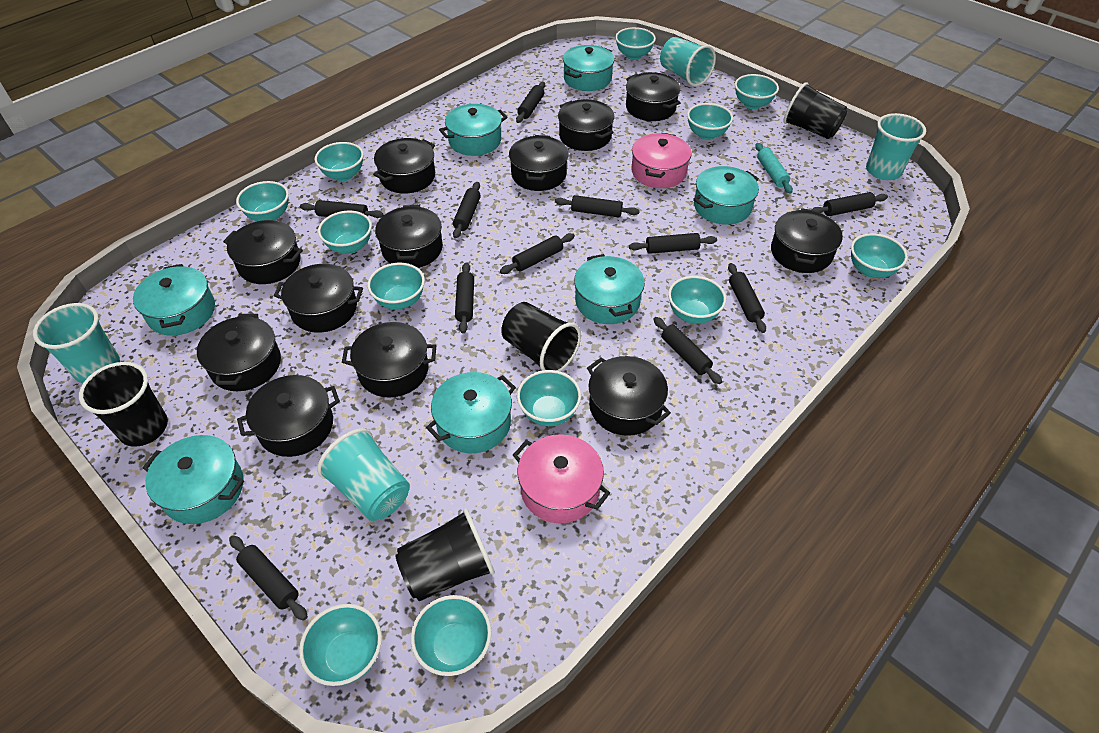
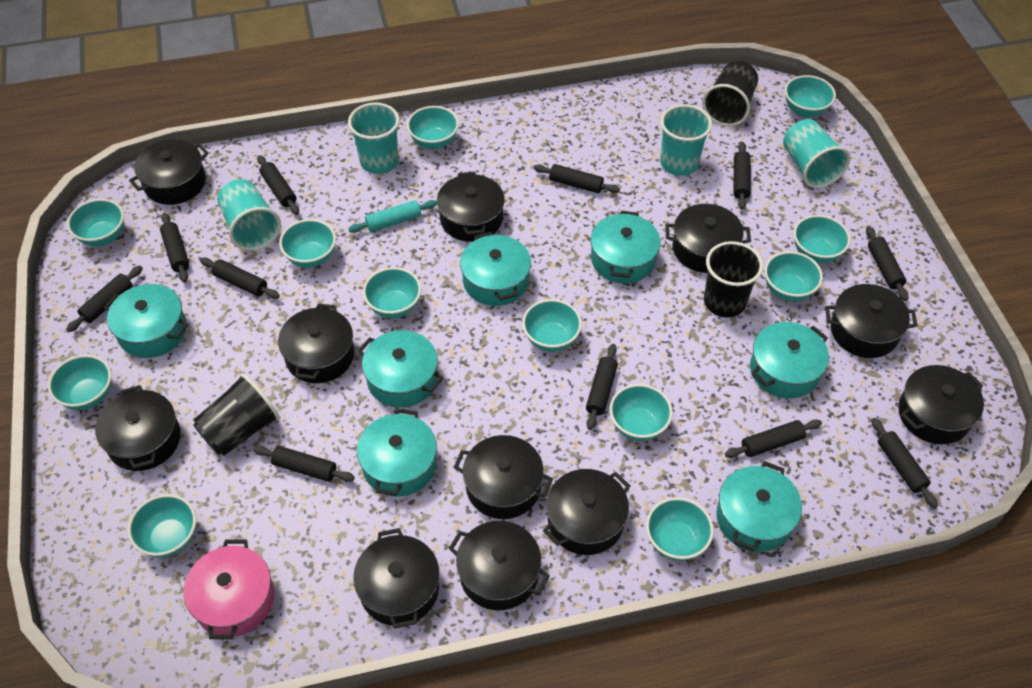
black cup: [79,362,168,447] [395,509,495,601] [501,302,581,371] [783,82,847,139] = 4 -> [193,373,280,456] [702,61,758,126] [704,241,763,317] = 3
black pot: [197,314,281,391] [223,220,303,284] [237,375,340,457] [274,264,363,333] [342,322,436,398] [373,138,435,194] [375,205,443,268] [509,135,569,191] [558,99,614,151] [587,356,671,436] [626,72,680,121] [771,208,843,273] = 12 -> [95,385,181,471] [129,140,209,205] [278,303,354,383] [353,528,440,629] [437,171,505,242] [449,521,550,610] [454,435,553,519] [543,469,630,555] [665,204,751,273] [825,284,918,358] [898,365,984,444] = 11
pink pot: [513,434,610,523] [631,133,692,188] = 2 -> [184,540,274,639] = 1

